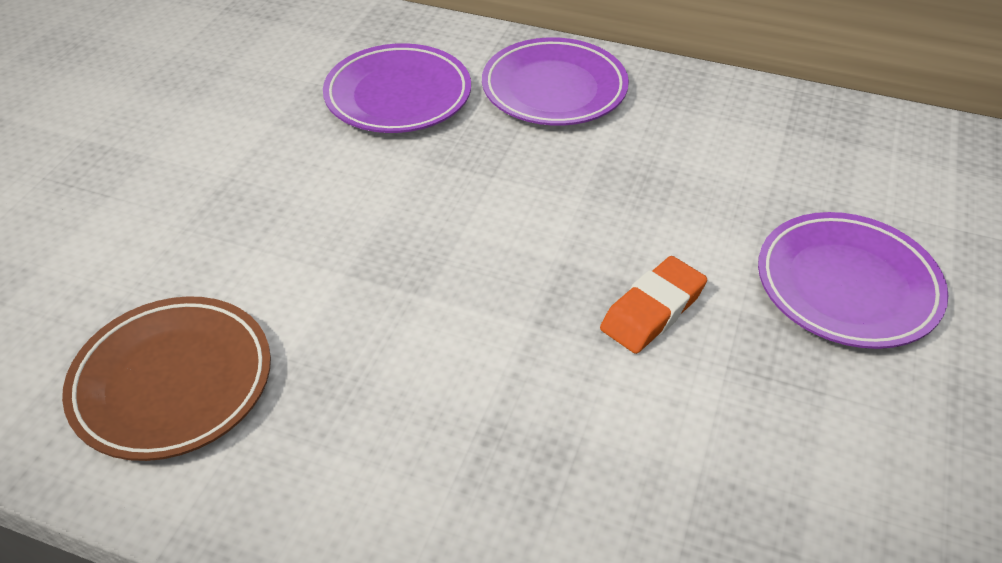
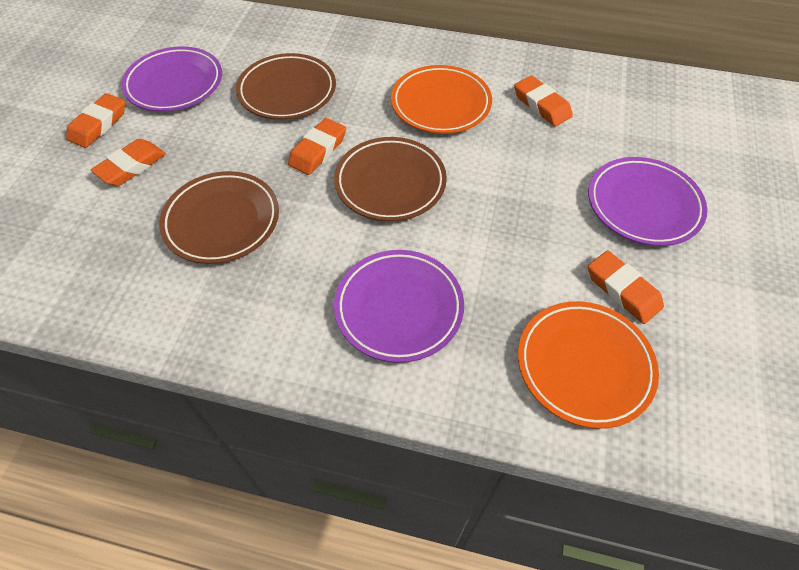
brown plate: [62,296,271,461] = 1 -> [159,171,279,264] [236,53,336,120] [334,137,447,221] = 3
orange eraser: [600,256,707,354] = 1 -> [66,93,125,148] [91,139,166,186] [288,118,346,175] [514,75,573,126] [588,251,664,324] = 5
orange plate: none = 0 -> [391,65,492,134] [518,301,659,429] = 2

